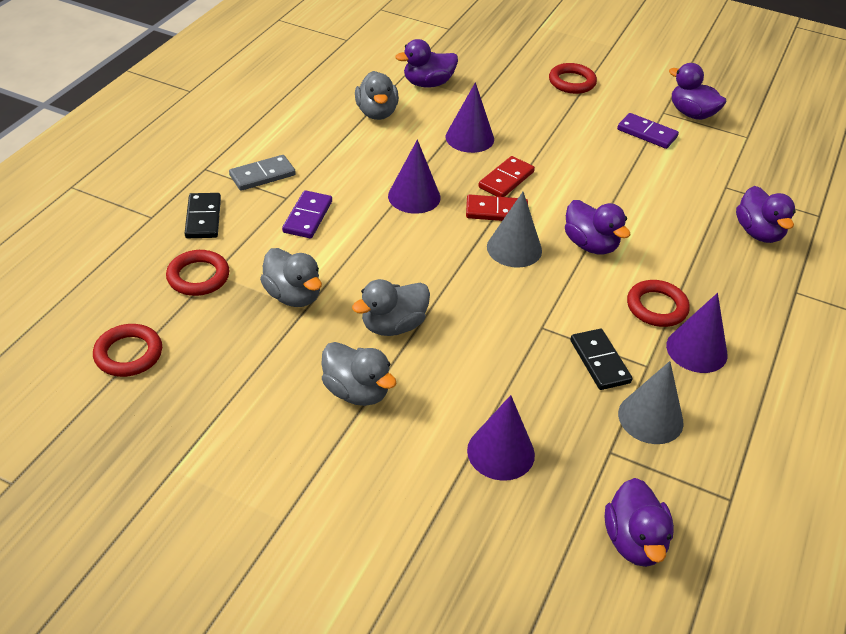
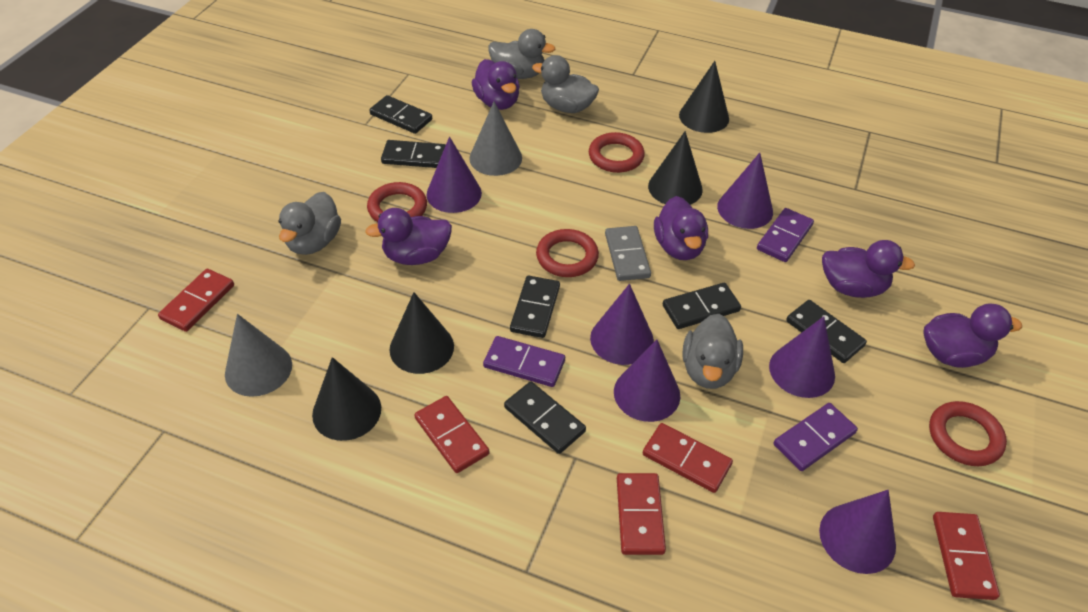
black cone: none = 0 -> [312,357,381,441] [389,292,454,374] [648,131,703,205] [679,61,729,133] = 4
black domino: [185,193,221,238] [570,329,632,390] = 2 -> [369,95,432,134] [381,140,446,168] [504,382,586,454] [510,276,560,338] [663,283,741,329] [786,300,867,363] = 6
purple cone: [388,140,441,214] [446,82,494,153] [467,395,535,481] [666,293,728,373] = 4 -> [427,136,482,213] [590,284,654,365] [614,339,680,422] [717,153,773,229] [769,316,835,398] [819,490,896,574] = 6
purple domino: [282,190,332,238] [617,113,679,149] = 2 -> [483,336,565,387] [757,208,814,262] [774,403,858,471] = 3
red domino: [466,194,528,221] [478,156,535,197] = 2 -> [158,269,234,332] [415,396,490,473] [617,473,666,555] [643,423,733,493] [933,512,1000,600] = 5

